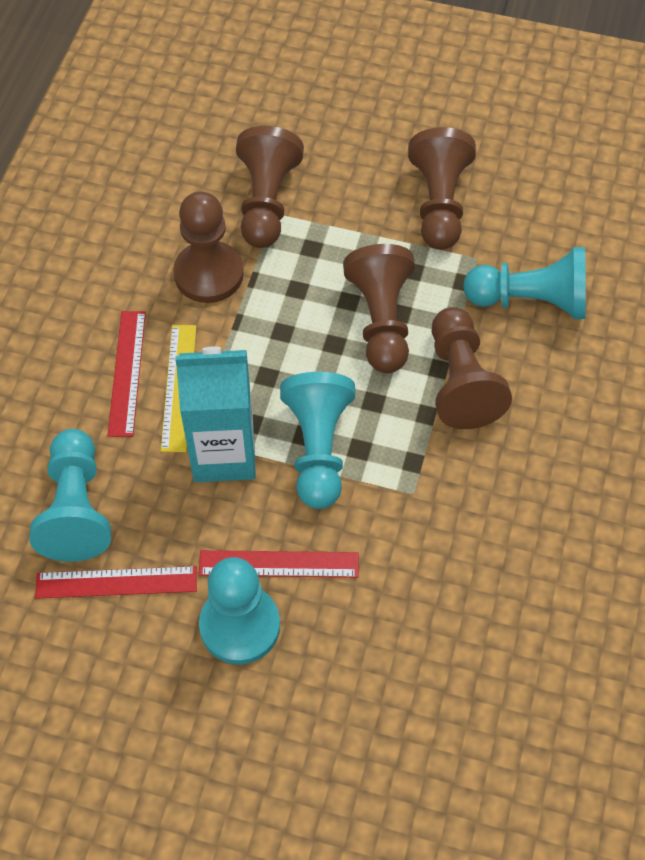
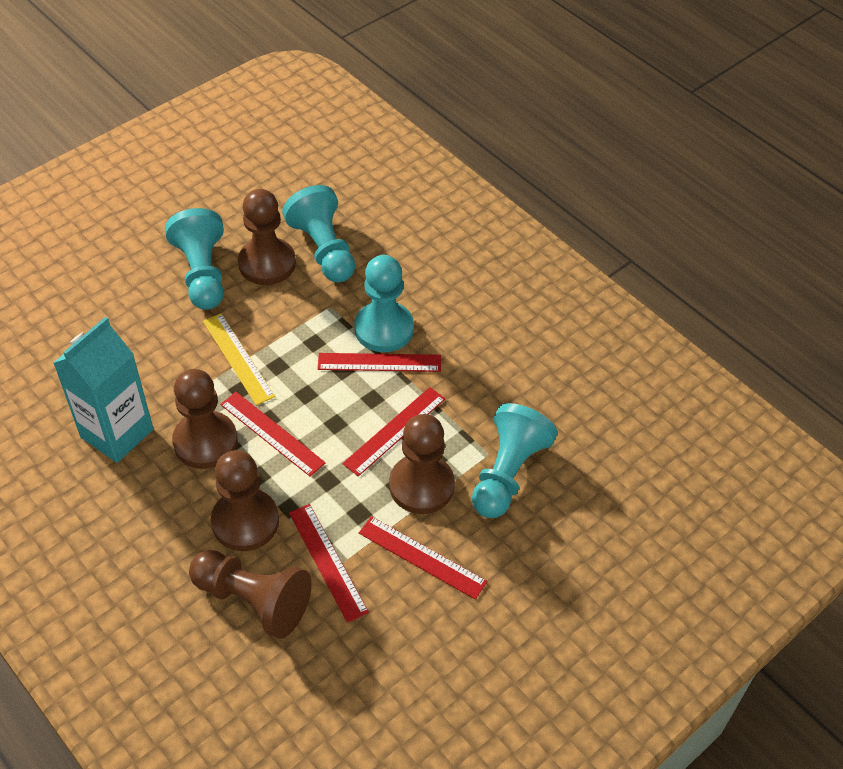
red ruler: [35,566,197,599] [108,311,146,437] [199,550,358,578] = 3 -> [220,392,326,477] [289,504,369,623] [318,353,441,372] [342,387,445,476] [359,516,487,600] = 5

